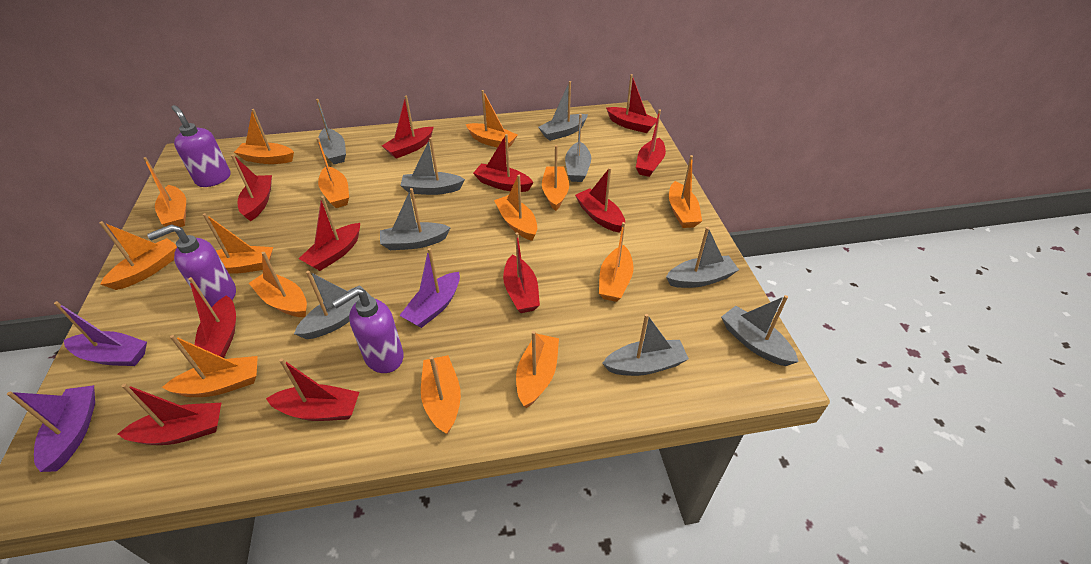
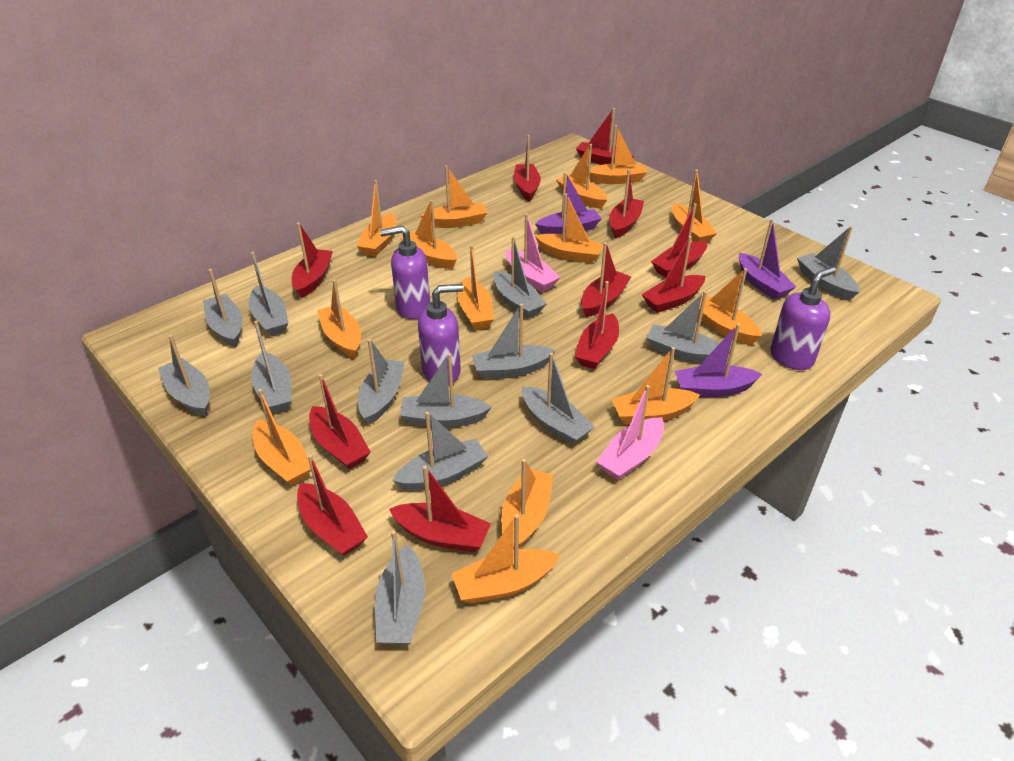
grey boat: [294,271,372,339] [316,99,346,164] [380,188,451,250] [400,137,465,195] [538,81,588,141] [565,114,591,182] [602,314,689,376] [666,227,739,288] [721,295,799,366] = 9 -> [158,335,210,416] [203,269,242,347] [249,252,288,336] [251,321,292,413] [358,339,405,425] [375,530,425,644] [392,412,488,491] [400,353,492,428] [472,303,556,379] [493,236,547,318] [522,353,595,445] [646,291,730,363] [797,226,859,301] = 13
pink boat: none = 0 -> [505,214,560,292] [596,385,664,480] = 2

